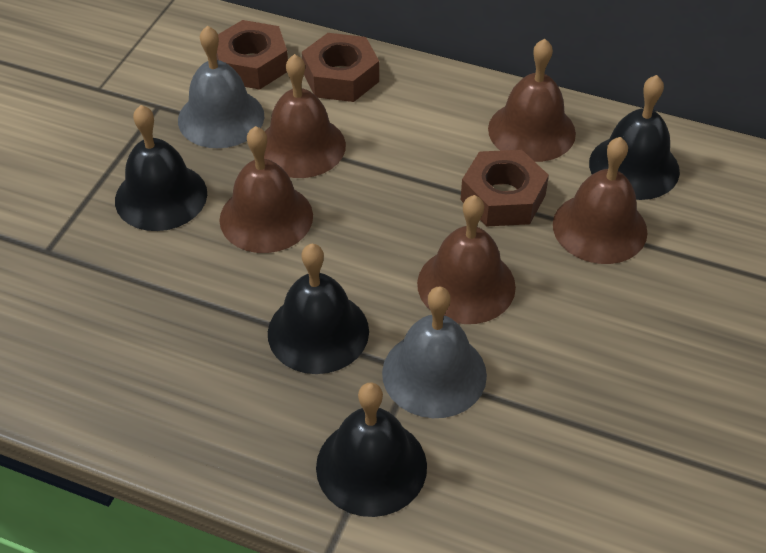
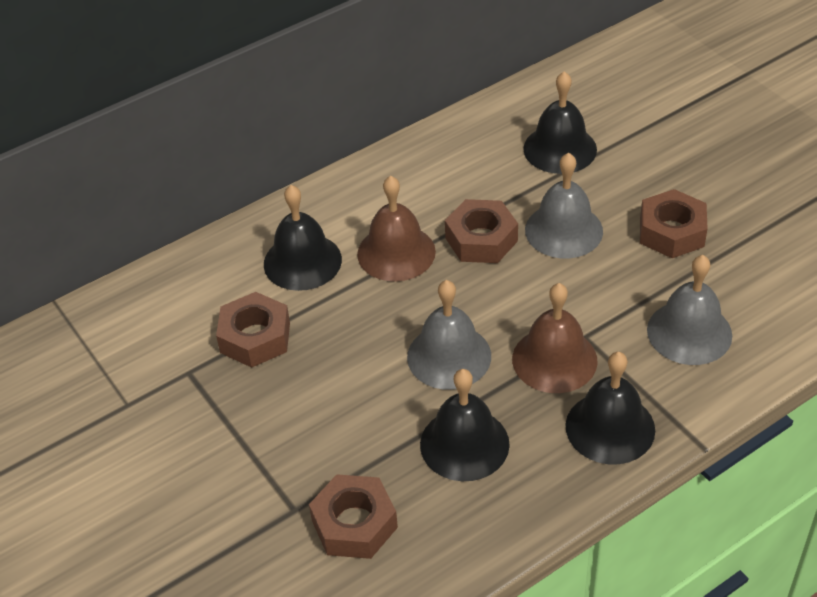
brown bell: [220,126,313,253] [264,54,346,178] [417,195,516,324] [488,39,576,162] [553,137,648,264] = 5 -> [357,176,436,282] [512,283,598,393] = 2
brown nut: [217,20,288,90] [302,33,379,102] [461,150,549,227] = 3 -> [216,292,290,368] [309,474,398,559] [445,199,518,263] [640,189,708,258] = 4
grey bell: [178,26,264,148] [382,286,487,418] = 2 -> [407,280,491,390] [525,153,603,258] [647,255,732,365] = 3

